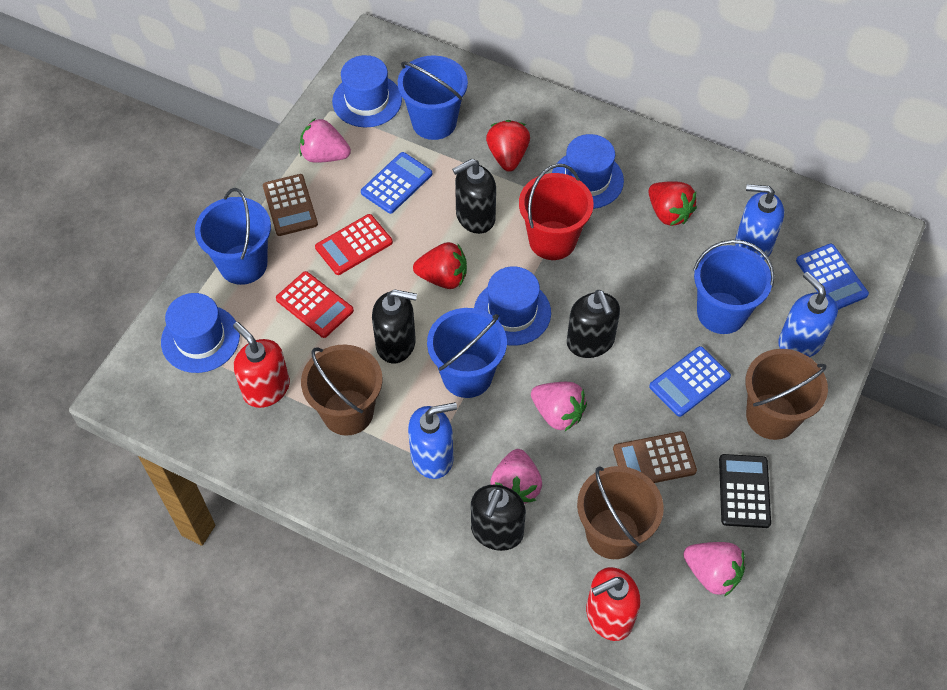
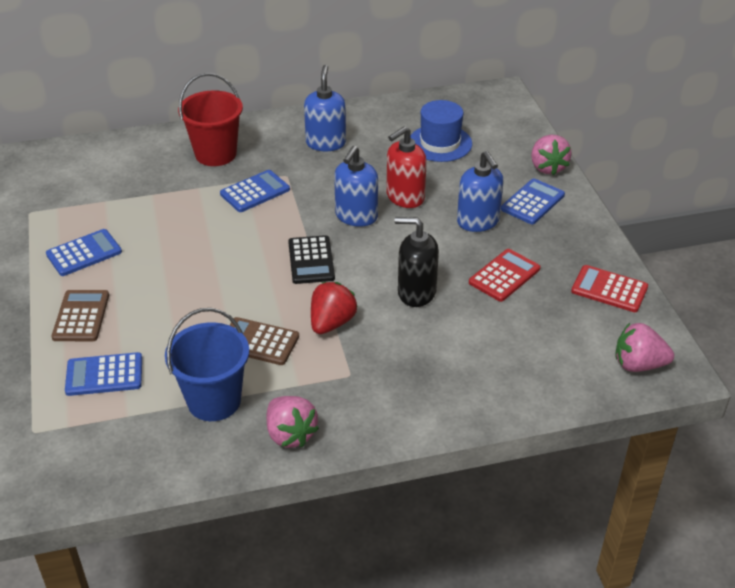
black soap dispenser: [372,289,417,363] [452,159,496,234] [471,485,526,551] [567,290,620,358] = 4 -> [395,217,439,307] = 1
blue bucket: [195,188,271,285] [398,55,468,140] [427,308,507,398] [693,240,775,334] = 4 -> [165,308,249,421] = 1
blue calculator: [361,152,432,214] [649,346,731,417] [796,243,869,310] = 3 -> [46,229,122,276] [65,352,142,396] [220,170,290,212] [501,178,565,225] = 4
blue hat: [161,293,240,373] [332,55,402,128] [474,266,551,346] [552,134,624,209] = 4 -> [410,100,472,162] = 1
brown bucket: [301,345,383,436] [577,466,664,559] [745,349,828,440] = 3 -> none = 0
pink strawberry: [300,119,351,163] [490,449,542,504] [531,382,587,431] [683,542,745,597] = 4 -> [266,396,319,448] [531,135,572,175] [615,323,674,372] = 3
red soap dispenser: [233,322,290,408] [586,567,640,641] = 2 -> [386,126,427,208] = 1
red strawberry: [413,242,467,289] [486,120,530,172] [648,181,697,226] = 3 -> [311,282,358,334] = 1

